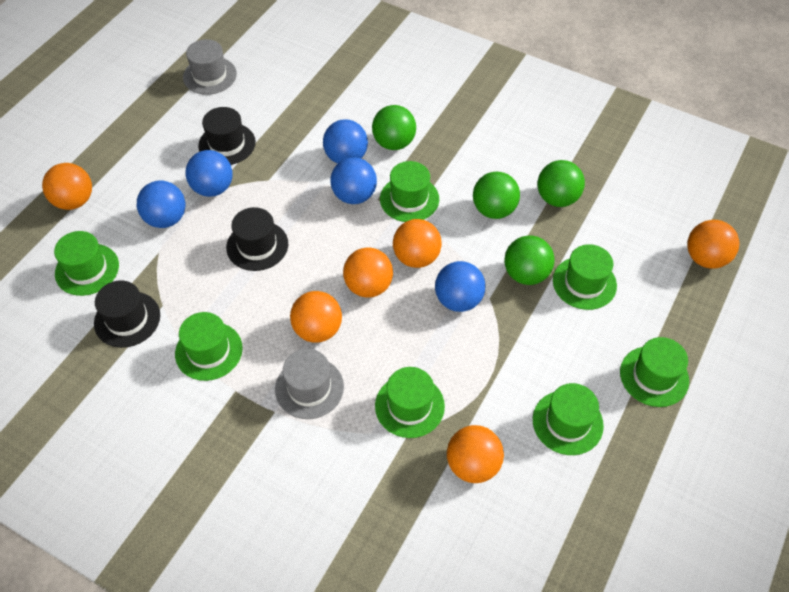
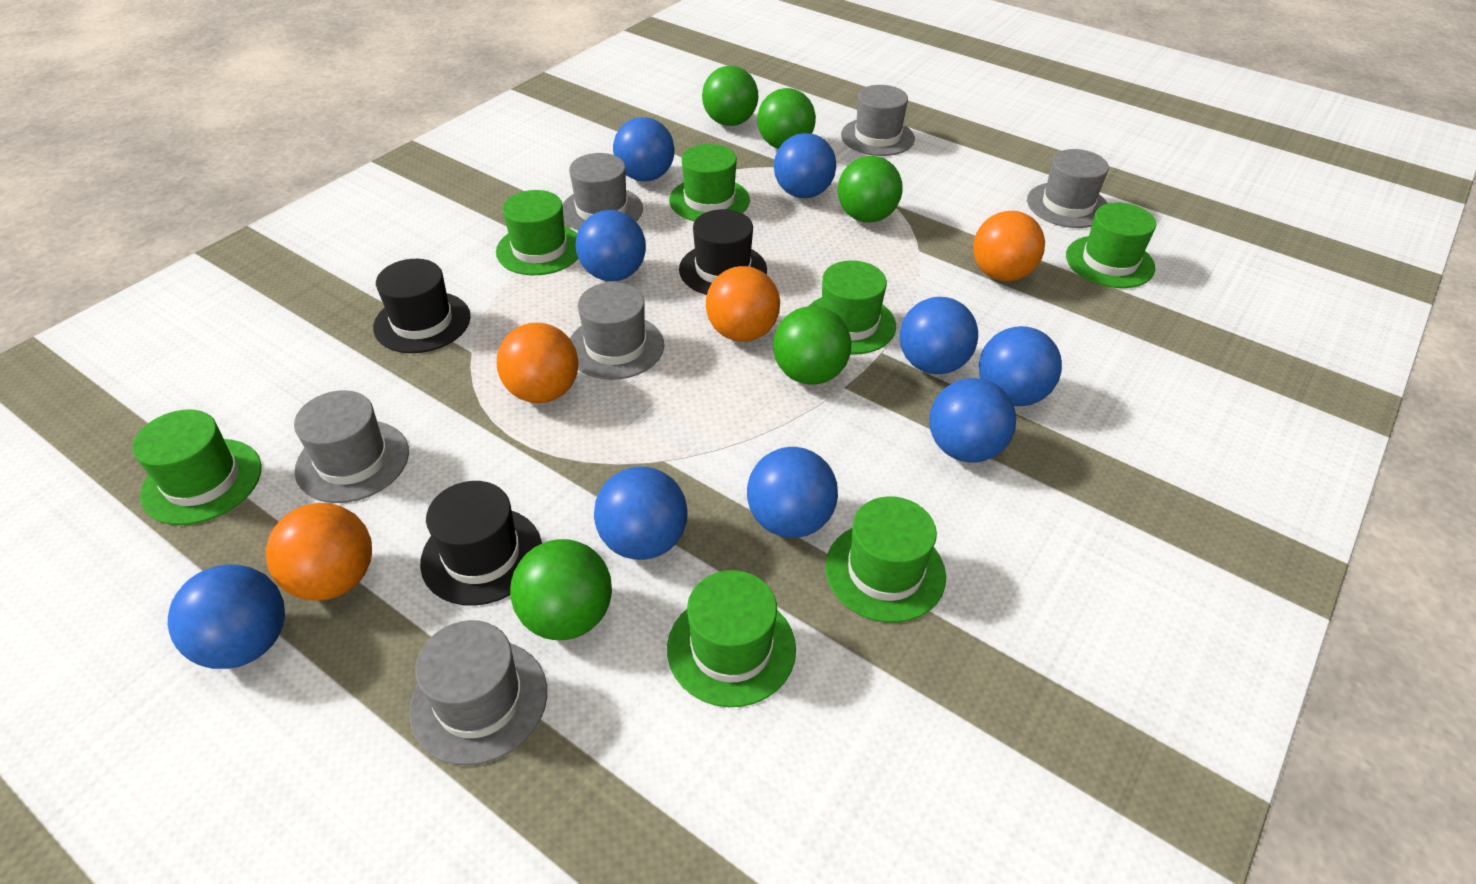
blue ball: [137,180,185,228] [186,150,233,197] [323,119,368,164] [330,157,377,204] [435,261,486,312] = 5 -> [168,564,285,669] [576,210,646,281] [594,466,688,560] [613,117,675,181] [747,447,838,538] [774,133,836,198] [899,297,978,374] [929,378,1016,463] [979,326,1062,406] = 9
green ball: [372,105,416,150] [473,172,520,219] [504,236,555,285] [537,160,585,207] = 4 -> [510,539,612,640] [702,66,758,126] [757,88,816,149] [773,306,852,385] [838,156,903,222] = 5
grey hat: [183,39,237,95] [275,349,344,419] = 2 -> [294,390,409,503] [409,620,547,765] [562,153,643,230] [570,282,664,380] [841,85,915,156] [1027,149,1109,228] = 6
orange ball: [42,163,92,210] [290,291,342,342] [343,248,393,298] [393,219,442,268] [447,425,504,483] [687,220,739,269] = 6 -> [266,503,372,601] [497,323,579,403] [706,266,780,342] [973,211,1045,281] = 4

